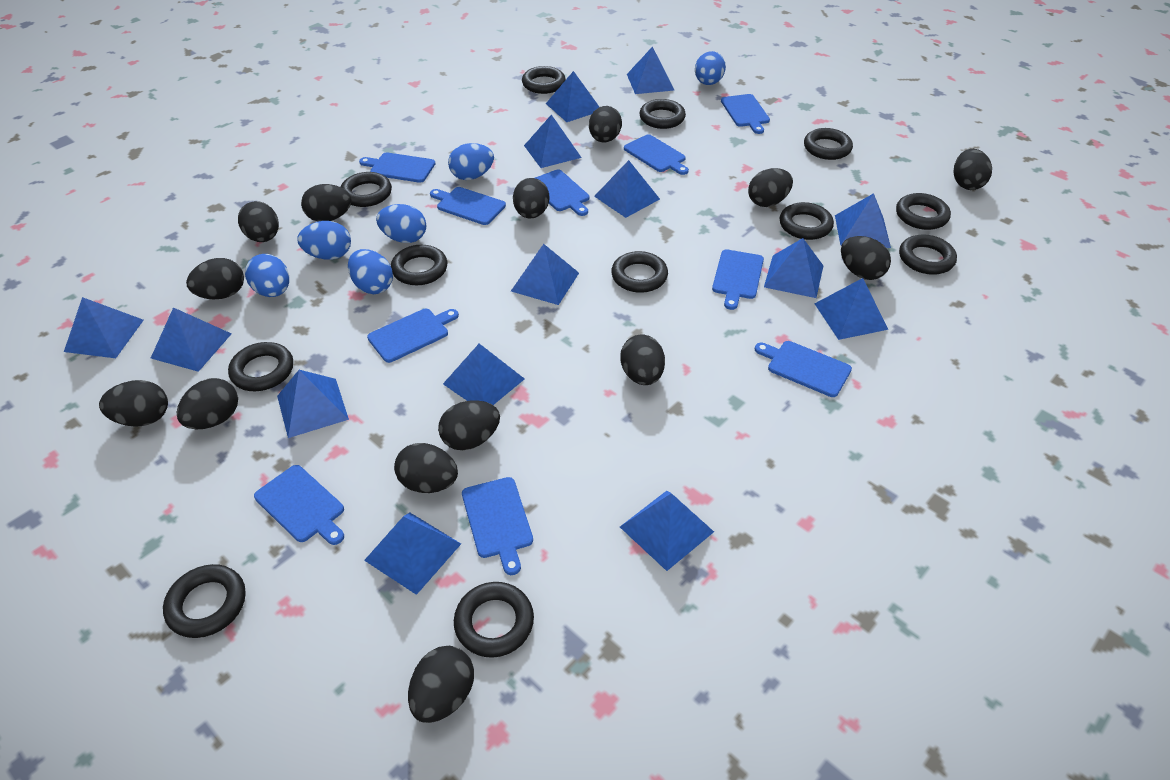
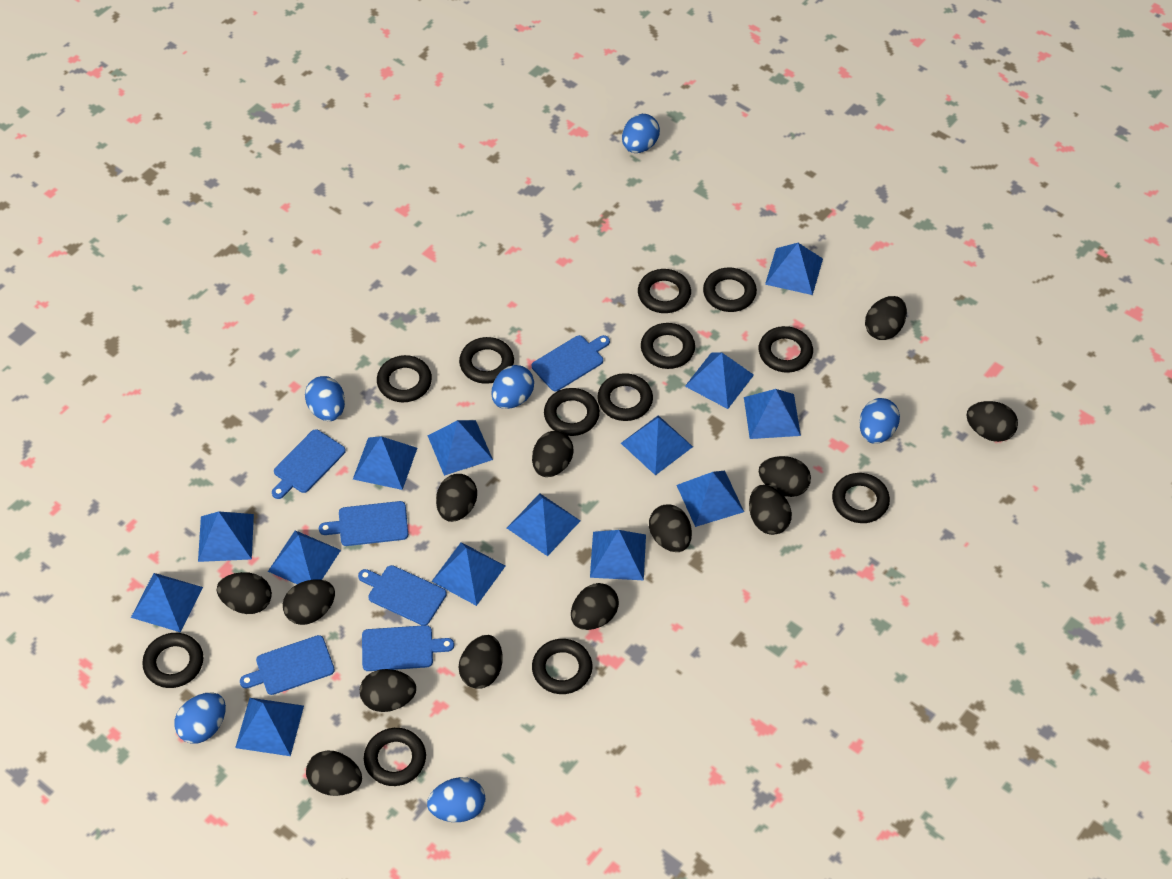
black egg: [99,380,168,427] [176,378,238,429] [186,258,244,299] [238,201,279,242] [301,184,352,222] [394,443,458,493] [408,646,474,723] [438,400,500,450] [513,178,549,218] [589,106,622,142] [620,335,665,385] [748,168,793,207] [841,236,891,280] [954,149,992,190] = 14 -> [217,572,272,614] [283,579,335,625] [306,751,362,796] [360,669,416,712] [436,474,477,522] [459,635,503,688] [532,431,574,477] [571,583,619,630] [649,505,692,552] [749,485,792,535] [759,456,811,497] [865,296,907,340] [966,401,1018,442] = 13
blue cutting board: [254,465,344,545] [359,152,436,183] [367,309,459,363] [430,187,506,225] [462,477,533,575] [535,170,589,216] [624,134,689,175] [712,249,764,310] [721,94,770,134] [755,341,852,397] = 10 -> [240,635,335,695] [272,429,346,499] [319,501,408,546] [358,565,447,626] [362,625,454,671] [532,335,610,391] = 6

